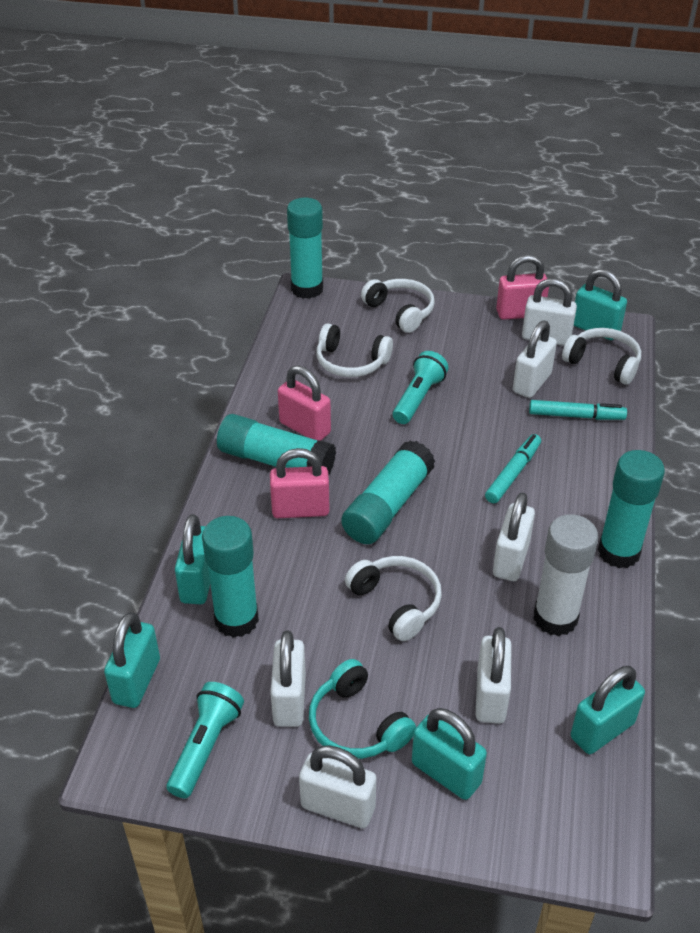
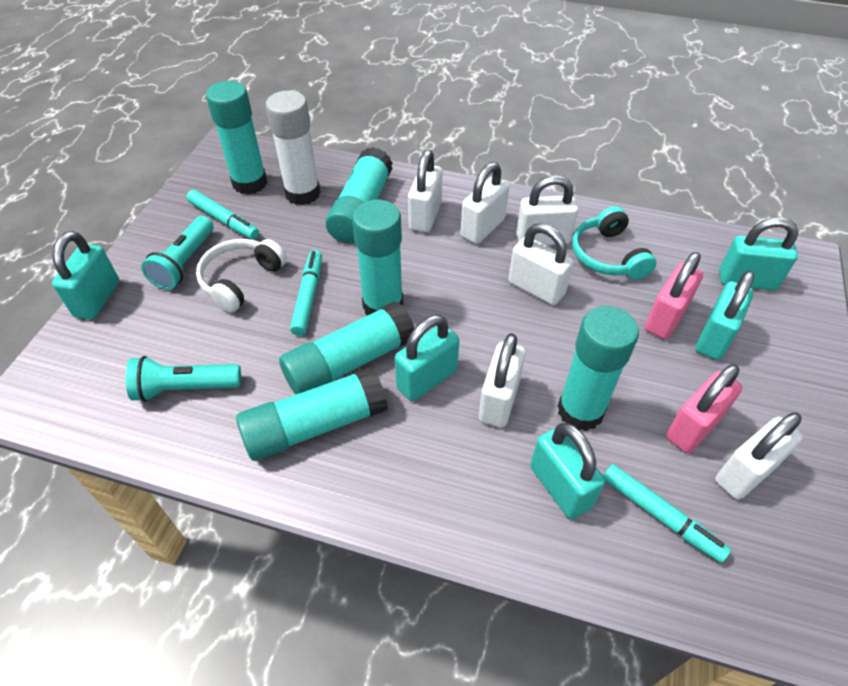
pink padlock: [270,448,330,518] [278,365,331,441] [496,255,549,320] = 3 -> [645,252,703,339] [666,364,742,453] = 2
turquoise glue stick: [202,516,259,638] [217,414,336,475] [287,198,323,299] [341,440,435,544] [598,450,665,568] = 5 -> [206,81,267,195] [236,367,388,461] [279,301,414,394] [326,147,393,243] [352,200,403,315] [558,306,639,431] = 6
turquoise marker: [485,434,541,503] [529,400,627,420] = 2 -> [187,190,259,239] [290,250,322,336] [603,464,731,563] = 3
white headphones: [316,323,393,377] [345,556,442,641] [361,279,435,333] [562,328,641,385] = 4 -> [196,239,287,313] = 1

